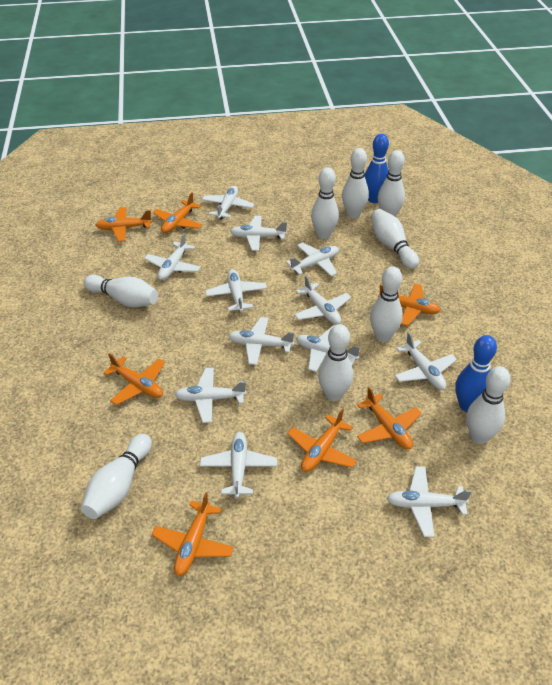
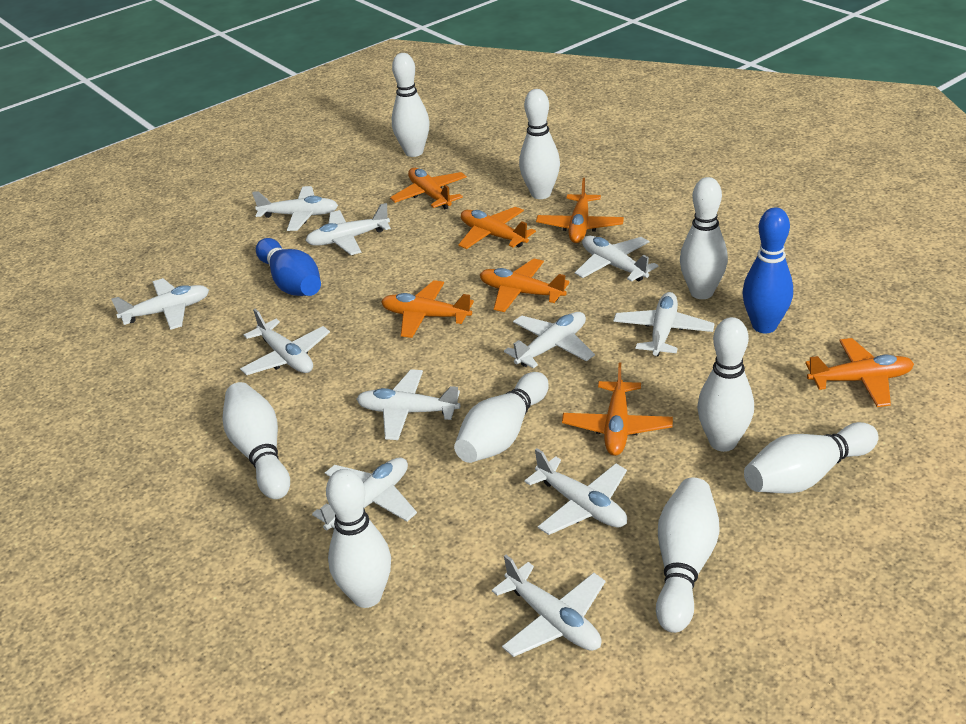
white plane: [144,233,201,280] [175,368,246,423] [200,432,277,498] [202,186,255,220] [205,269,267,312] [228,317,294,365] [230,216,287,251] [286,242,339,276] [294,276,351,325] [296,325,361,372] [386,466,472,537] [394,332,457,390] = 12 -> [111,278,209,330] [240,309,330,375] [252,186,338,231] [305,203,391,255] [312,457,417,530] [357,369,460,440] [492,555,606,657] [504,312,595,368] [524,448,627,535] [575,235,658,282] [613,292,715,357] = 11

